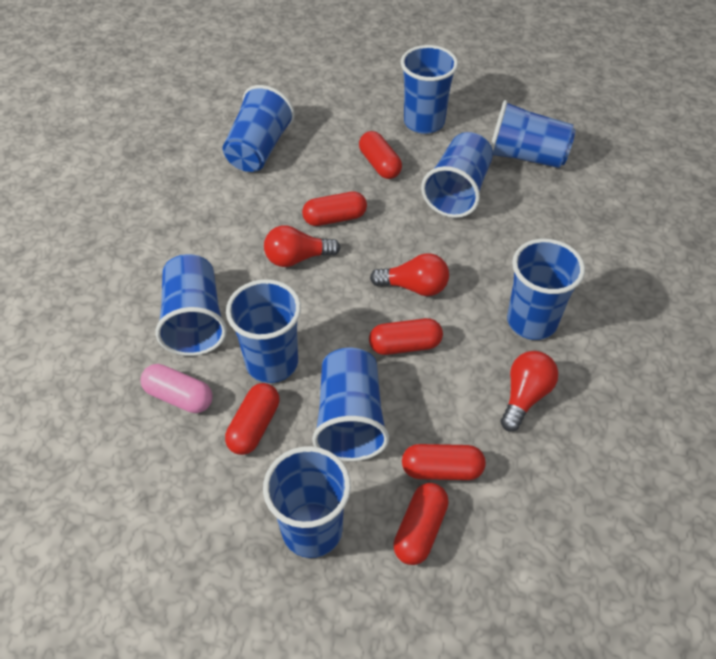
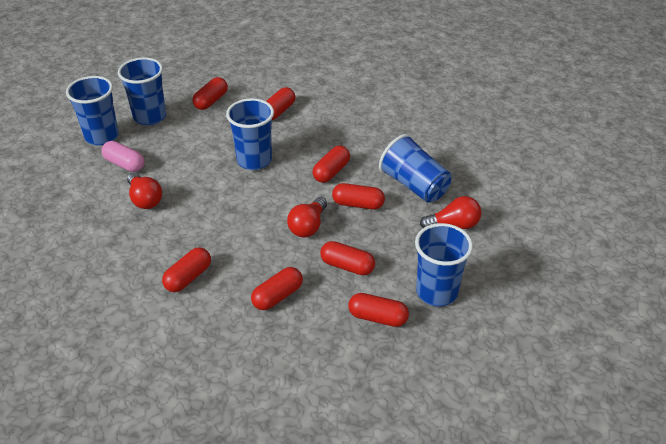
blue cup: [155,254,227,356] [222,85,295,172] [226,279,301,383] [263,446,351,558] [312,348,389,461] [401,45,458,134] [421,132,493,218] [491,100,575,168] [507,239,585,340] = 9 -> [66,76,119,146] [118,57,166,125] [226,98,274,170] [379,134,451,203] [415,223,473,306] = 5
red capsule: [225,383,280,455] [302,192,367,226] [359,131,402,179] [369,318,443,355] [393,483,449,565] [402,444,485,480] = 6 -> [162,247,211,292] [192,77,228,110] [251,267,303,310] [266,87,295,120] [312,146,350,183] [320,241,375,275] [332,183,385,209] [348,293,409,327] = 8

